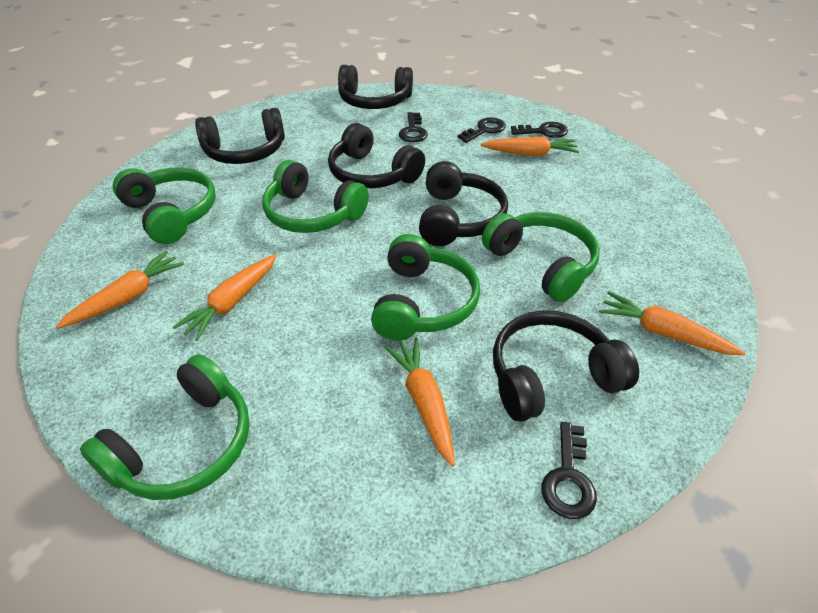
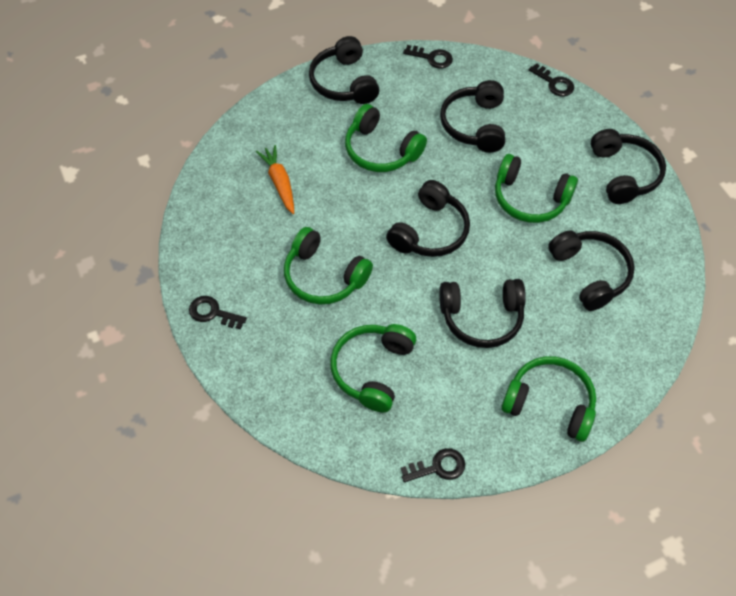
black headphones: [195,108,285,164] [328,123,425,188] [338,65,413,109] [419,161,508,246] [493,310,639,422] = 5 -> [309,36,379,104] [386,180,470,257] [439,279,526,348] [440,80,505,153] [548,230,635,311] [591,129,666,204] = 6
orange carrot: [56,251,184,329] [173,255,276,341] [384,338,455,466] [480,136,579,156] [599,291,746,355] = 5 -> [256,145,294,214] = 1

